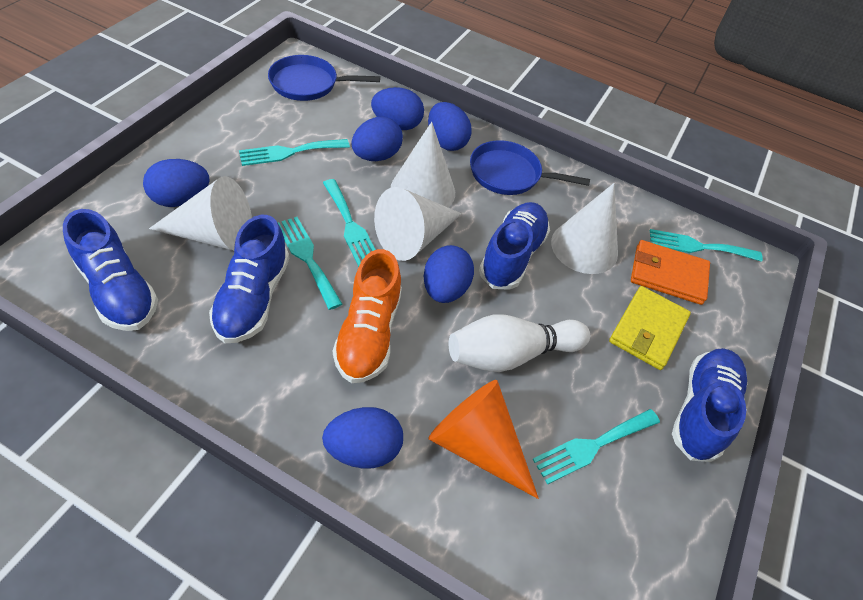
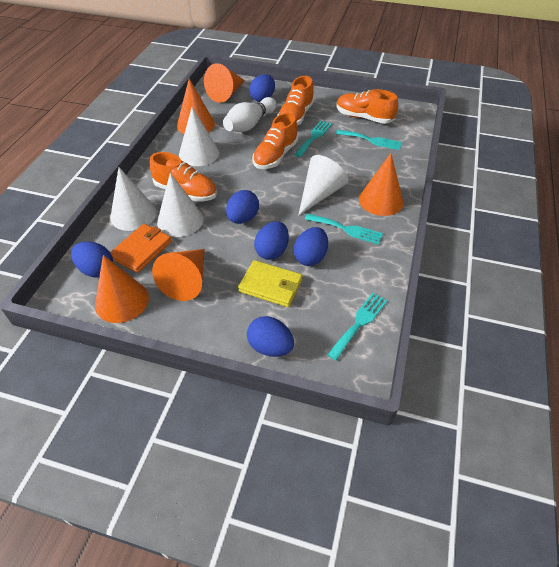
blue pan: [268,55,380,101] [470,140,590,195] = 2 -> none = 0
blue shoe: [63,209,158,331] [209,215,289,343] [479,202,550,290] [672,348,747,462] = 4 -> none = 0
orange cone: [429,380,539,499] = 1 -> [95,255,149,323] [152,249,205,301] [177,79,215,134] [204,63,245,103] [359,153,404,216] = 5
orange shoe: [333,249,402,383] = 1 -> [150,152,217,202] [252,113,298,169] [277,76,314,125] [336,89,398,124] = 4
turquoise fork: [239,139,350,166] [278,217,342,310] [323,179,376,267] [532,409,660,485] [650,229,763,262] = 5 -> [294,120,332,157] [305,214,383,244] [327,293,388,361] [336,130,402,150] = 4

